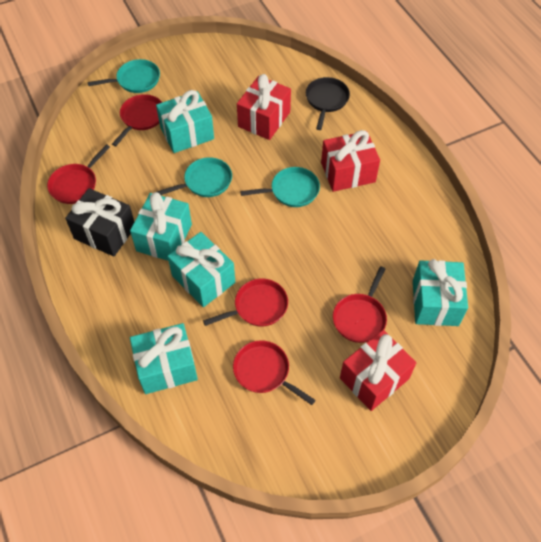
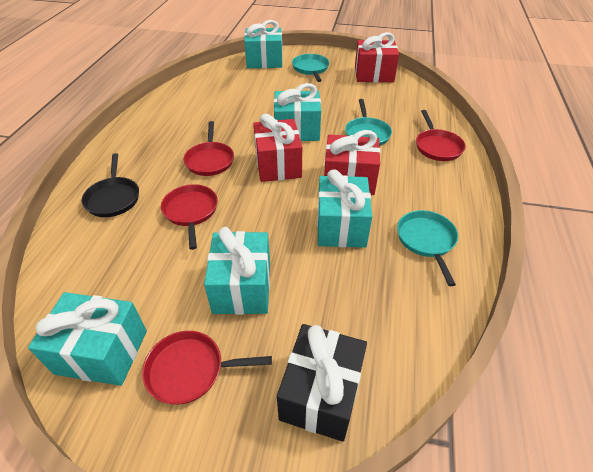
red pan: [47,144,110,204] [112,94,162,146] [203,279,288,326] [233,340,316,405] [333,266,387,343] = 5 -> [142,331,272,405] [161,184,218,250] [184,121,234,176] [416,110,466,161] = 4

